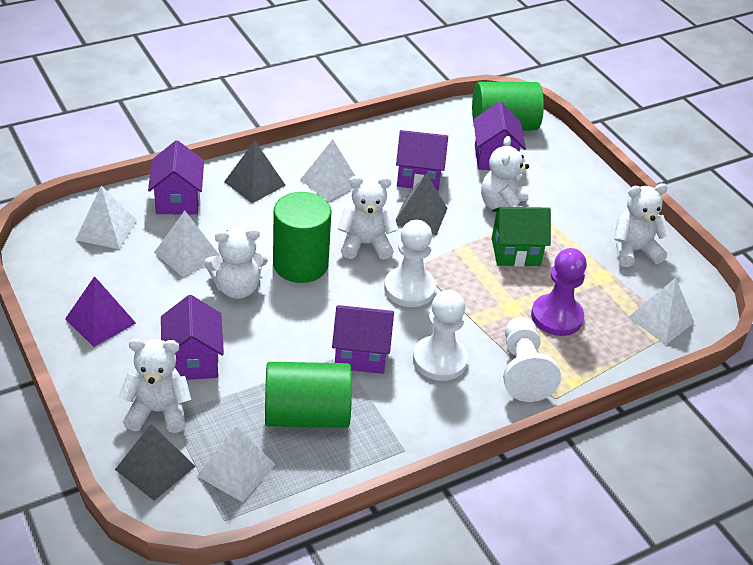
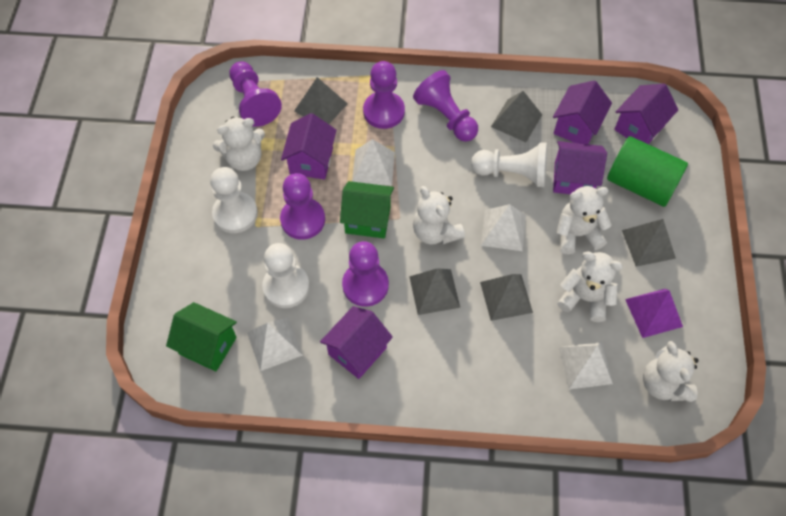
green cylinder: [265,362,352,428] [273,192,331,283] [472,82,544,130] = 3 -> [607,136,688,207] = 1
green house: [492,207,551,267] = 1 -> [166,302,237,371] [340,181,394,238] = 2
grey pyramid: [115,424,196,501] [224,141,286,203] [396,173,447,235] = 3 -> [294,77,348,124] [409,268,460,315] [480,274,533,321] [491,91,542,142] [622,219,676,267] = 5
purple pawn: [531,248,587,336] = 1 -> [229,62,282,127] [280,173,325,240] [342,241,389,307] [363,61,405,129] [413,70,478,142] = 5
white pyramid: [75,186,137,249] [154,210,220,277] [197,426,275,502] [300,139,355,202] [628,278,694,344] = 5 -> [247,317,303,371] [352,139,395,186] [481,204,526,251] [559,342,613,389] = 4

